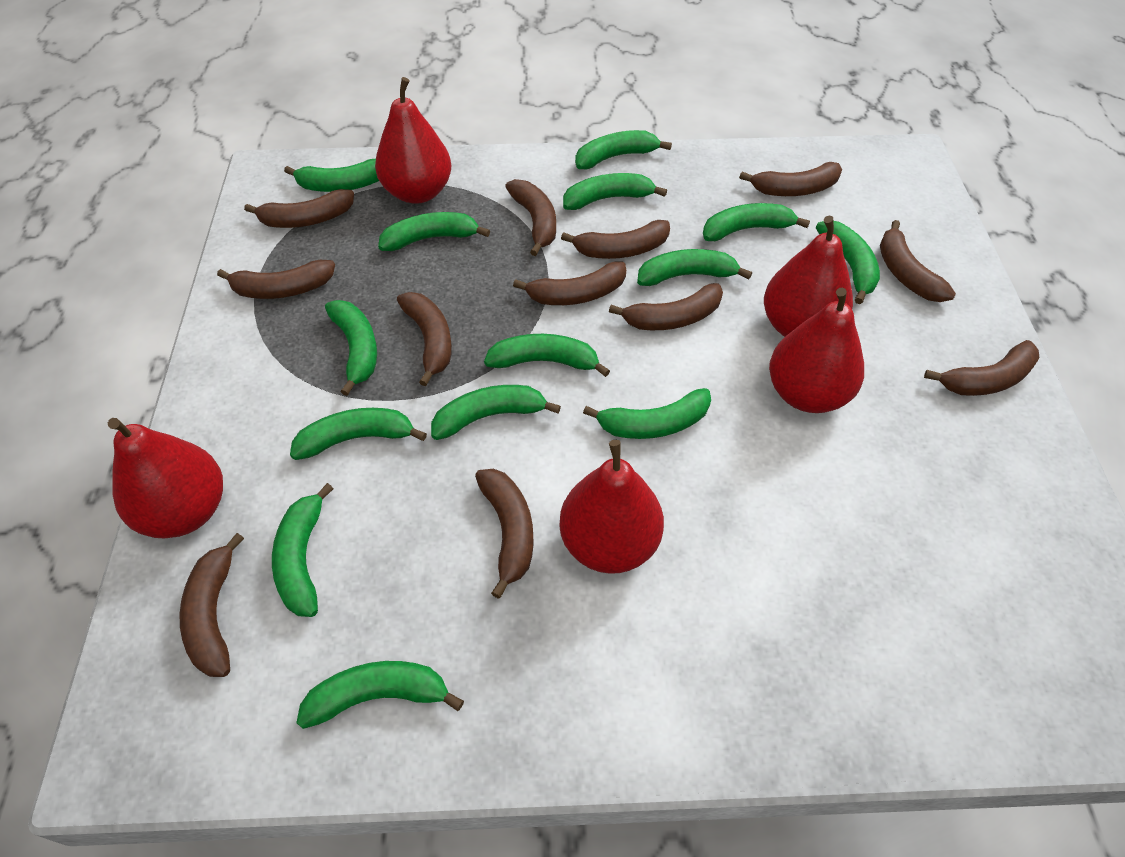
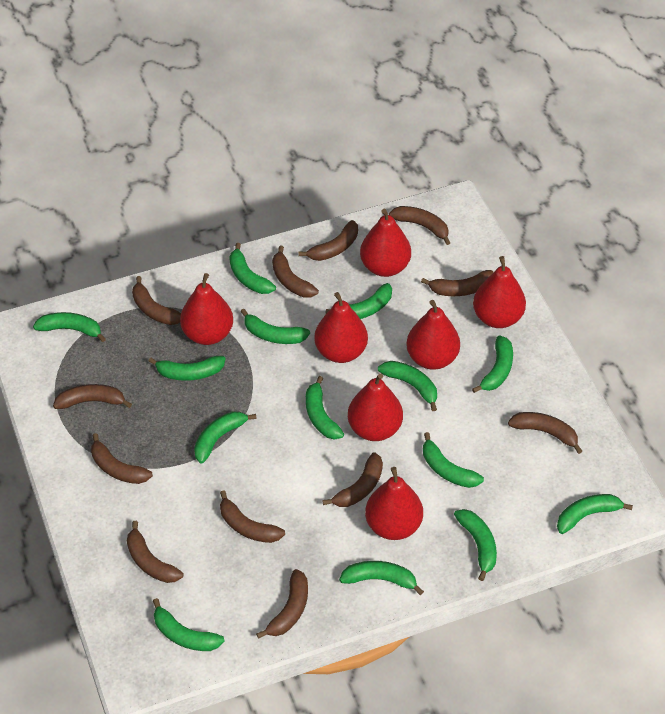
red pear: [108,418,223,538] [375,77,451,204] [559,440,664,574] [764,216,853,337] [769,287,864,413] = 5 -> [180,273,233,345] [314,292,368,363] [348,373,403,441] [360,209,411,277] [365,467,423,540] [406,300,460,370] [473,256,526,328] = 7

